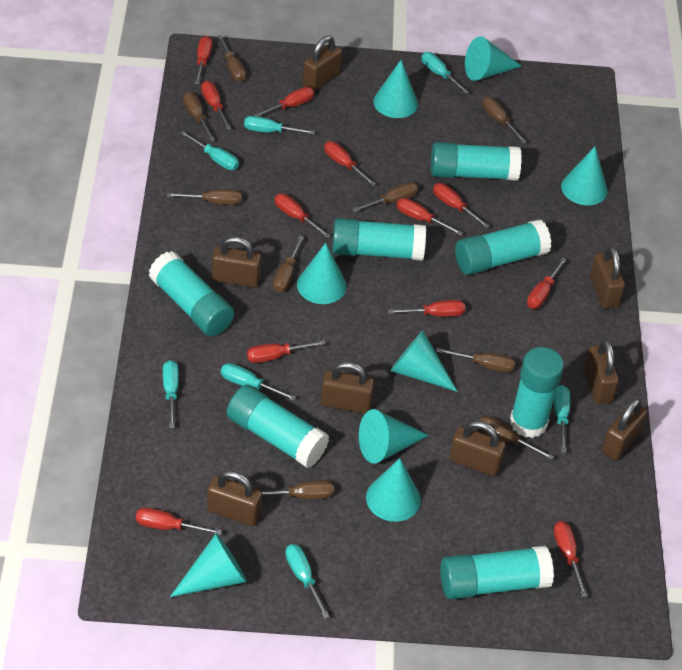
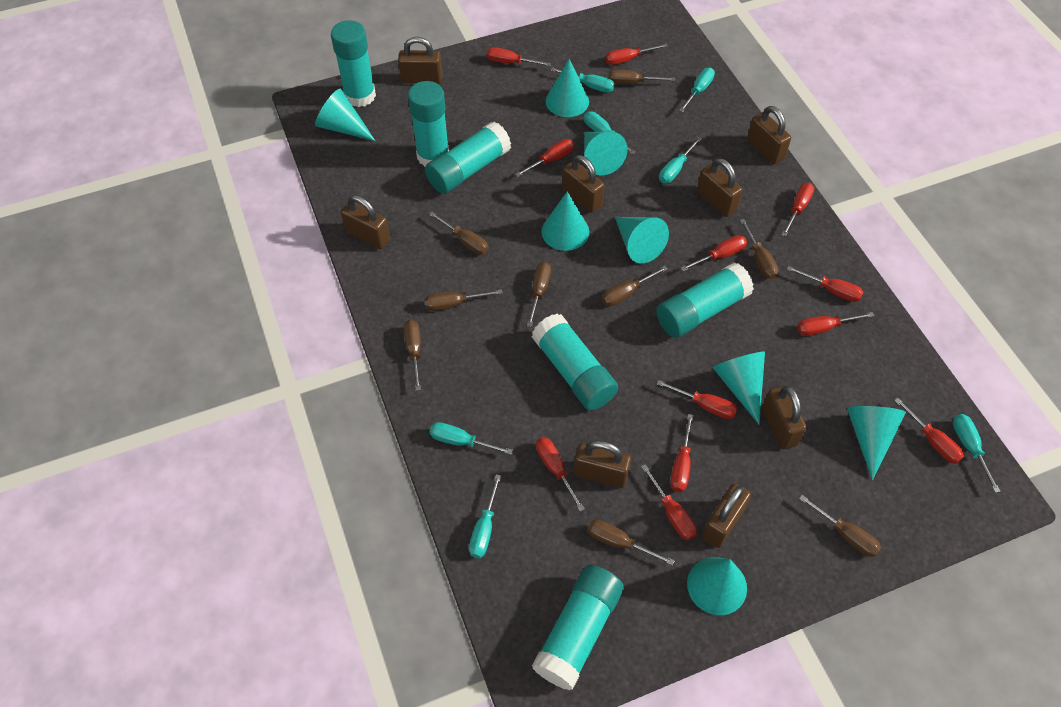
turquoise glue stick: [149,251,234,336] [227,385,329,468] [332,218,426,261] [431,142,522,181] [440,546,554,600] [455,219,551,275] [510,347,564,438] = 7 -> [331,20,376,107] [408,81,449,167] [425,121,511,194] [532,313,618,411] [532,565,624,690] [656,263,754,338] = 6

